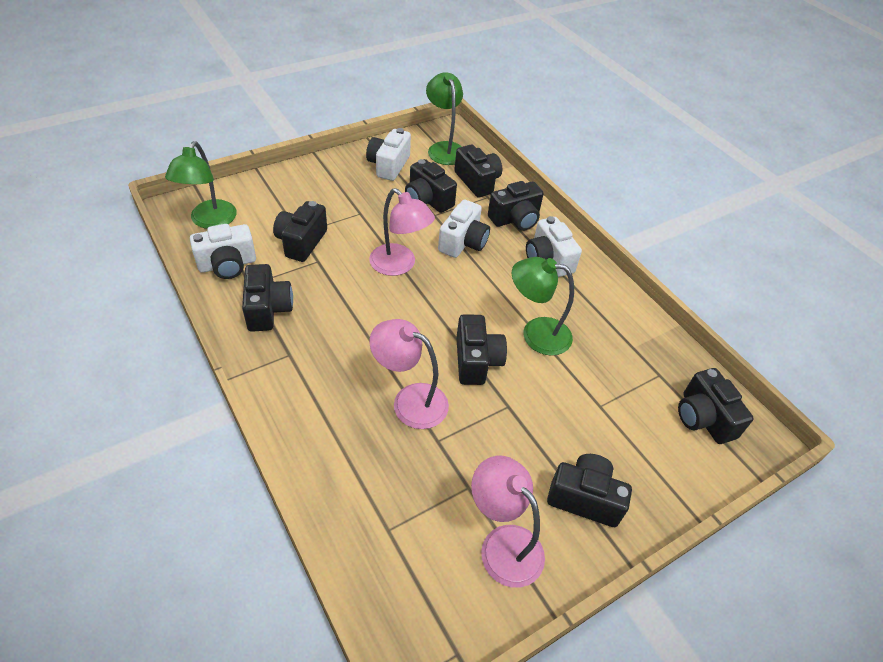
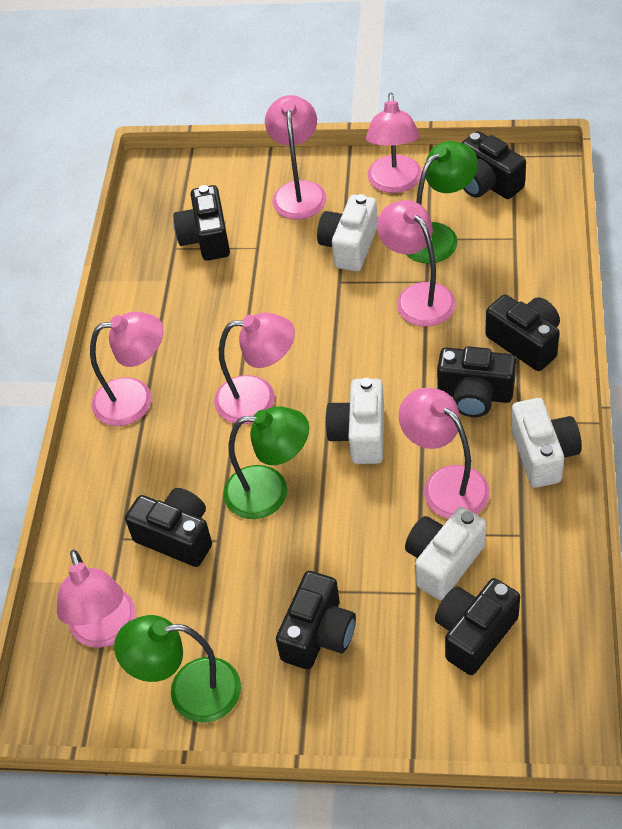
black camera: [242,264,293,332] [273,201,327,262] [405,159,457,213] [454,145,502,197] [456,314,507,385] [488,181,544,231] [547,454,632,527] [678,368,754,444] = 8 -> [125,488,212,567] [173,185,230,261] [276,571,356,669] [435,578,520,675] [437,346,516,417] [462,131,526,199] [485,295,560,371] = 7
pink lamp: [369,188,435,276] [370,319,449,429] [471,456,545,588] = 3 -> [57,550,136,648] [90,312,163,426] [214,313,295,424] [265,95,327,219] [366,93,422,193] [377,200,456,327] [399,388,490,519] = 7

